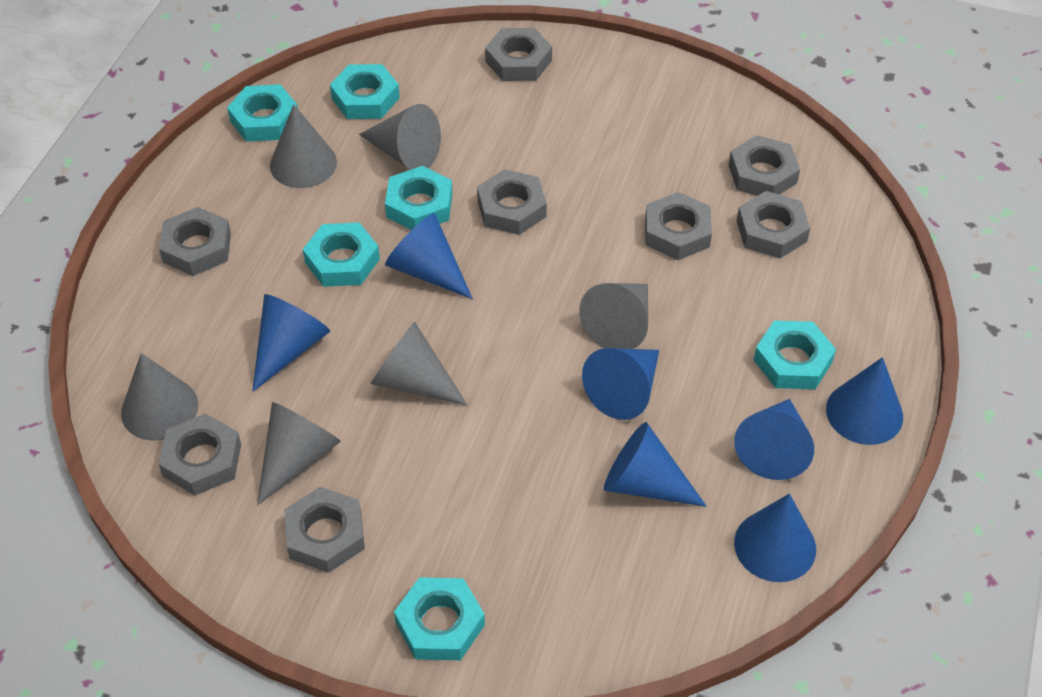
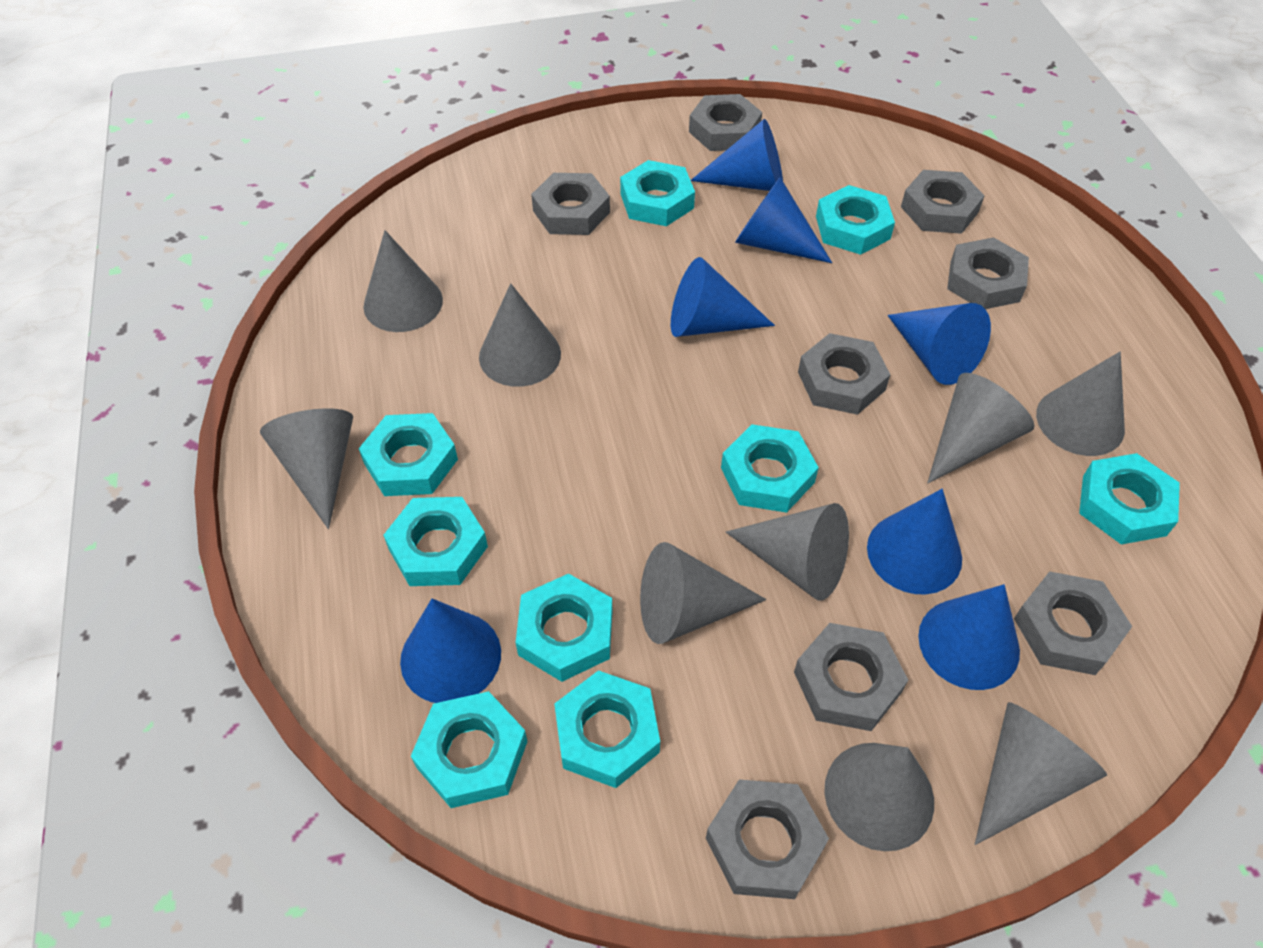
grey cone: [121,353,198,441] [257,402,341,505] [270,104,337,188] [359,104,441,170] [370,321,468,406] [579,283,648,349] = 6 -> [260,408,353,529] [363,230,443,332] [479,283,561,387] [640,542,767,644] [726,503,849,601] [824,743,934,851] [927,373,1035,483] [975,702,1107,845] [1036,352,1125,456] = 9
turquoise nut: [227,84,298,142] [303,222,380,287] [330,64,400,119] [385,166,453,230] [394,577,485,660] [754,321,836,389] = 6 -> [359,413,458,496] [383,497,488,586] [411,691,528,808] [516,573,613,682] [554,670,660,788] [620,160,695,226] [721,424,819,513] [816,185,895,255] [1079,453,1180,545] = 9

